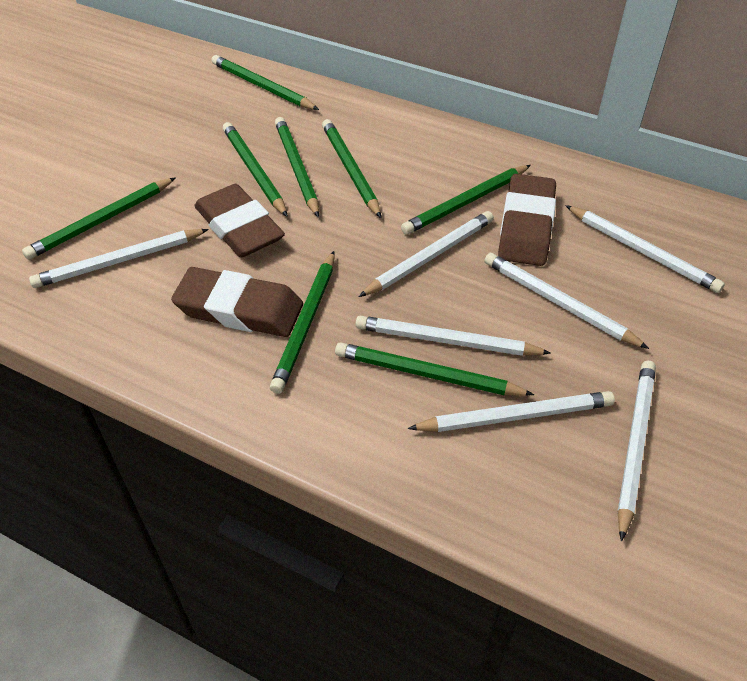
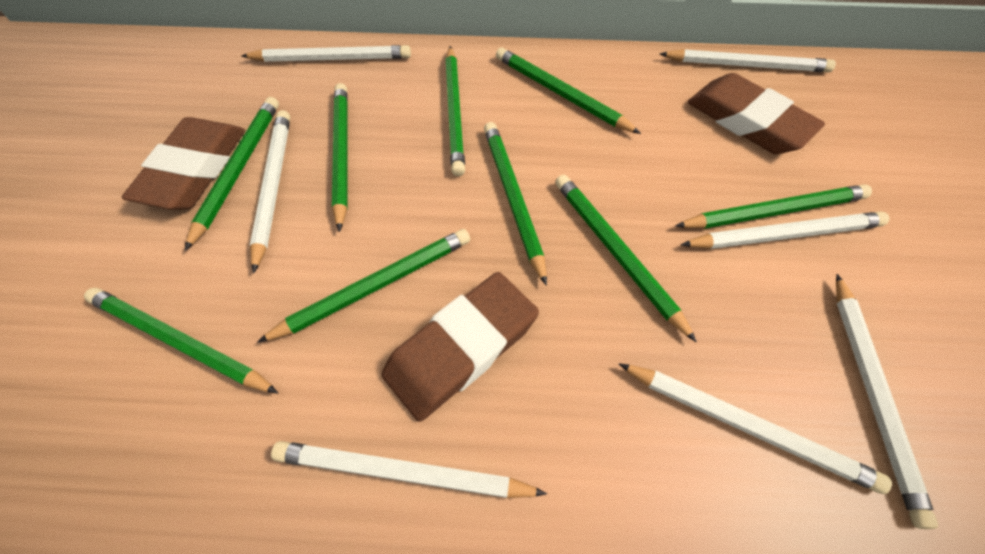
green pencil: [22,177,176,260] [212,55,319,110] [223,122,288,217] [270,251,335,394] [275,117,319,218] [322,119,381,218] [335,342,534,396] [401,165,531,235] = 8 -> [84,288,278,394] [185,97,279,251] [257,229,470,343] [332,83,348,232] [445,46,465,176] [484,122,547,286] [496,48,641,134] [555,174,697,342] [676,184,872,229] = 9

